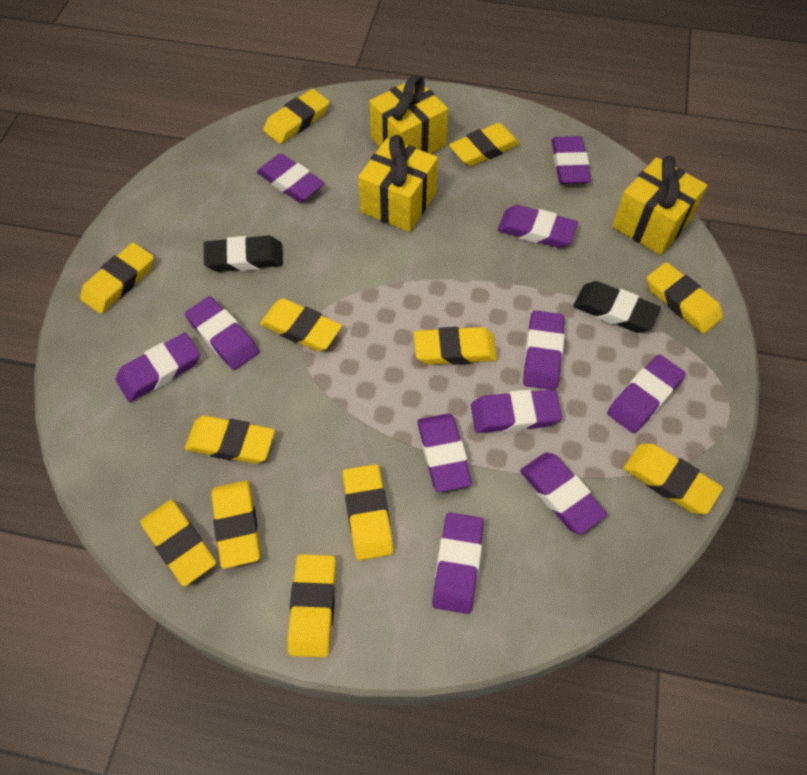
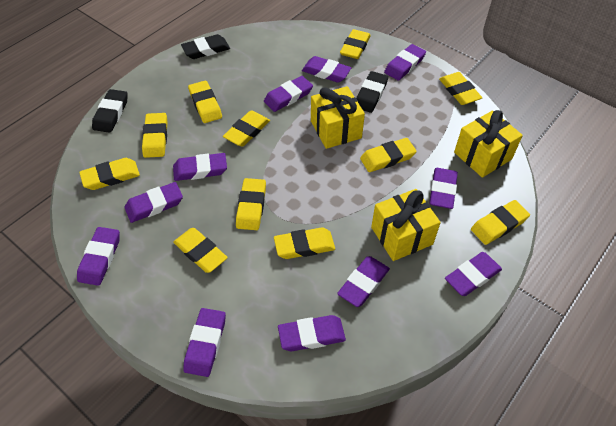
black eraser: [204,236,283,272] [573,281,661,333] = 2 -> [92,89,128,133] [181,34,230,59] [356,71,388,113] = 3
yellow eraser: [80,243,154,314] [140,500,216,586] [185,416,275,464] [211,480,261,569] [260,298,342,352] [263,89,330,144] [288,554,336,658] [343,464,394,560] [414,327,497,365] [449,123,520,166] [624,444,723,514] [647,262,723,334] = 12 -> [79,158,140,190] [142,113,168,158] [173,228,228,273] [188,81,222,123] [223,110,270,147] [236,178,266,230] [274,227,335,259] [340,29,371,59] [360,138,417,172] [439,72,482,105] [471,200,530,245] = 11

